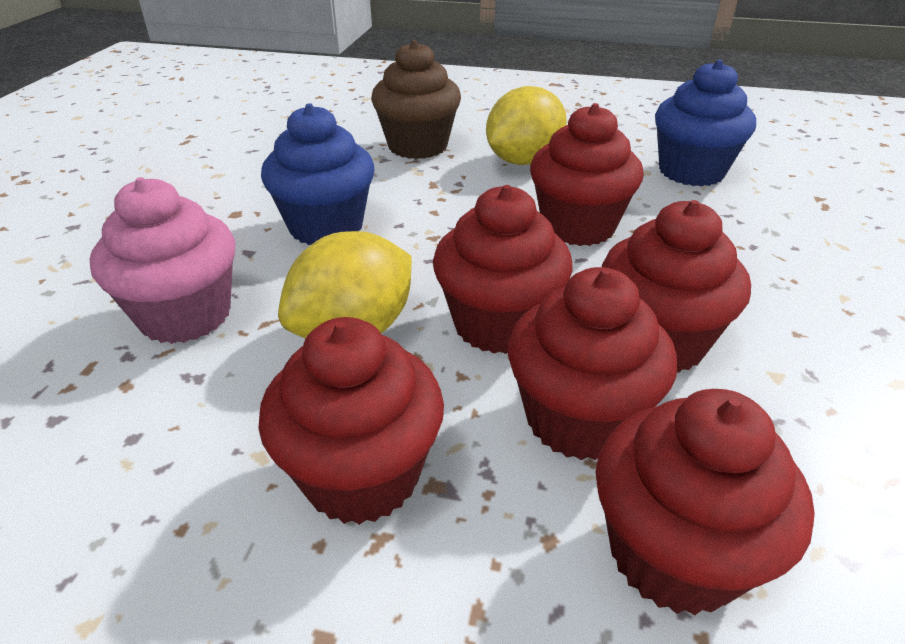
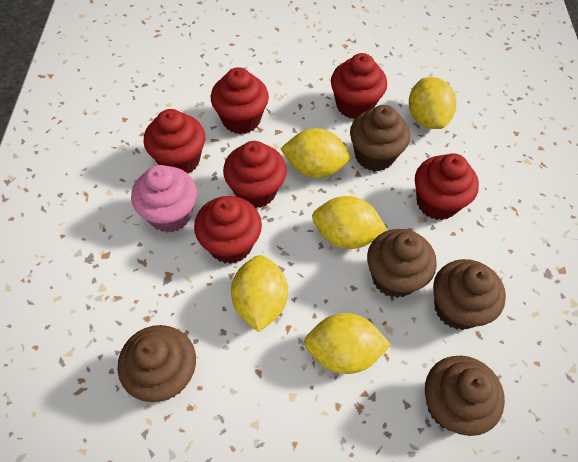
blue cupcake: [261,103,374,245] [655,60,756,187] = 2 -> none = 0
brown cupcake: [371,40,461,159] = 1 -> [118,325,196,402] [350,105,410,172] [367,229,437,298] [425,356,505,436] [433,259,506,330] = 5
yellow lemon: [278,231,412,339] [486,86,567,165] = 2 -> [231,255,288,332] [280,128,351,178] [304,313,391,374] [312,196,388,249] [409,77,456,129] = 5

